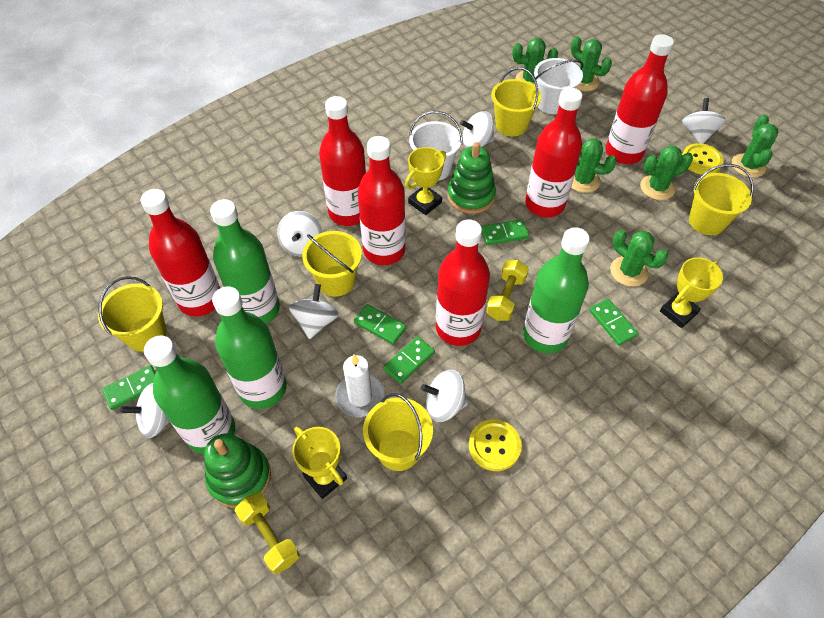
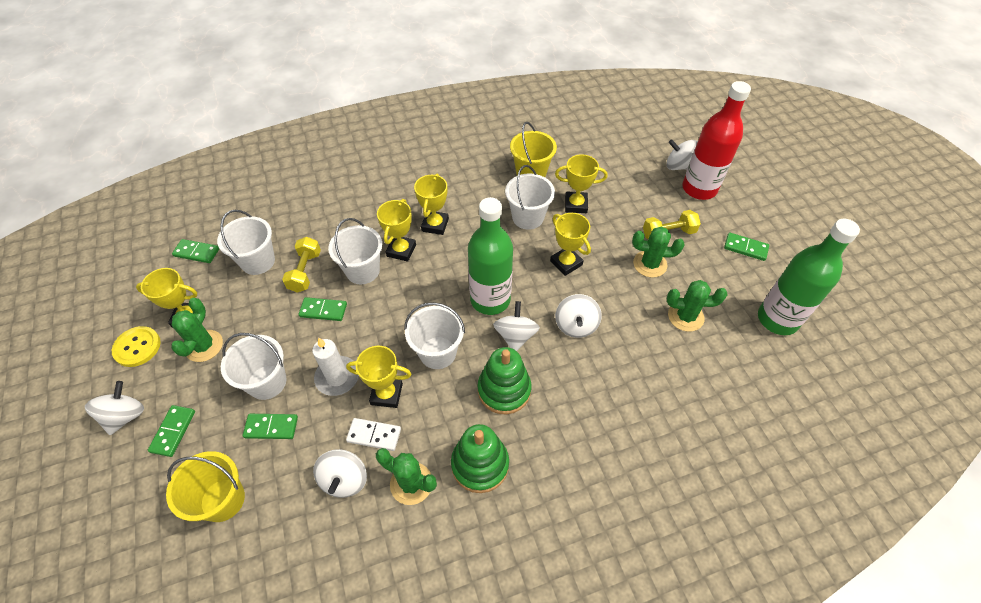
green bottle: [144,335,235,454] [210,199,280,324] [212,286,287,409] [523,227,590,353] = 4 -> [468,197,513,315] [758,219,860,335] = 2
green cactus: [512,38,558,85] [571,36,612,91] [571,139,617,193] [610,230,668,287] [640,146,693,200] [732,115,778,178] = 6 -> [171,298,223,362] [376,448,437,505] [632,227,684,277] [667,280,727,332] = 4
red bottle: [141,189,220,316] [319,96,366,226] [358,136,406,265] [436,220,490,346] [525,87,582,217] [605,34,674,164] = 6 -> [682,81,751,200] = 1
white bucket: [409,111,462,181] [534,58,584,114] = 2 -> [217,210,275,275] [221,333,287,400] [328,218,382,284] [404,302,465,369] [505,165,555,230] = 5
white domino: none = 0 -> [346,418,401,451] = 1
white spinning top: [120,383,170,438] [277,211,323,256] [289,284,339,339] [421,370,468,422] [460,111,494,148] [682,98,726,144] = 6 -> [85,381,144,435] [313,449,367,498] [493,301,540,351] [555,294,602,338] [666,139,698,170] = 5
yellow bucket: [98,276,167,352] [302,231,362,297] [363,393,433,471] [491,67,541,136] [689,164,754,235] = 5 -> [166,451,245,522] [510,122,557,177] = 2
yellow button: [469,419,522,471] [682,143,724,175] = 2 -> [112,326,161,367] = 1
yellow trophy: [292,427,347,499] [405,147,446,215] [660,257,723,328] = 3 -> [136,268,197,328] [346,346,412,408] [377,199,416,262] [414,173,449,235] [550,213,591,276] [555,154,608,213] = 6

